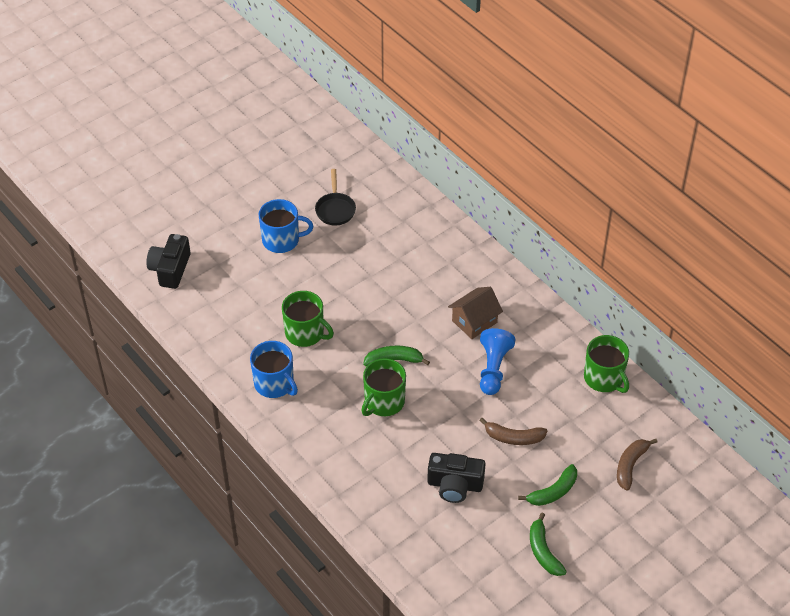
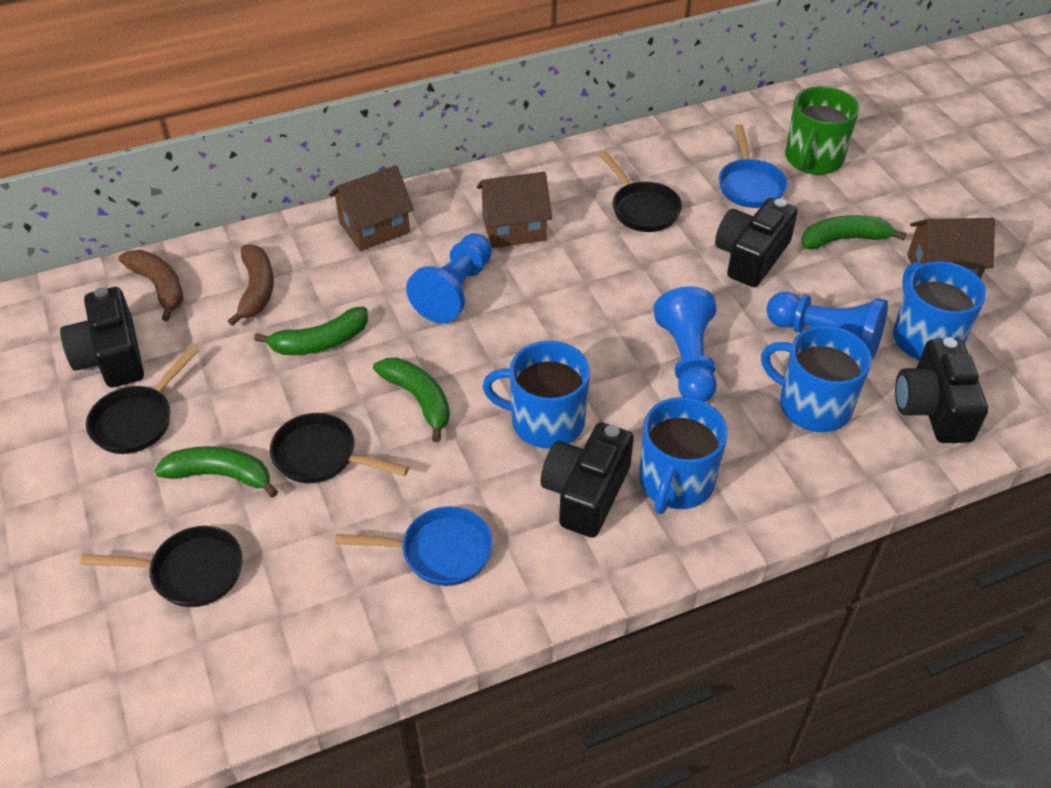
black camera: [146,234,191,289] [427,453,485,503] = 2 -> [60,287,144,388] [541,422,634,538] [715,198,798,287] [895,337,988,443] = 4
black pan: [315,169,356,225] = 1 -> [80,526,243,607] [86,346,198,454] [270,413,409,483] [599,151,682,232] = 4
blue mug: [250,341,298,398] [258,199,313,253] = 2 -> [482,341,590,449] [639,397,728,514] [761,326,872,432] [893,261,986,360] = 4
blue pan: none = 0 -> [335,506,493,586] [719,124,787,208] = 2
blue pawn: [480,328,515,395] = 1 -> [406,233,492,323] [653,286,717,402] [766,292,888,360] = 3
brown house: [448,287,503,339] = 1 -> [329,165,414,251] [477,172,552,248] [907,218,995,279] = 3
green banana: [363,346,430,366] [518,464,577,506] [530,513,567,576] = 3 -> [154,446,278,497] [254,307,368,355] [373,358,450,442] [801,215,907,249] = 4
green mug: [282,291,334,347] [361,358,406,416] [584,335,629,393] = 3 -> [785,86,859,175] = 1

